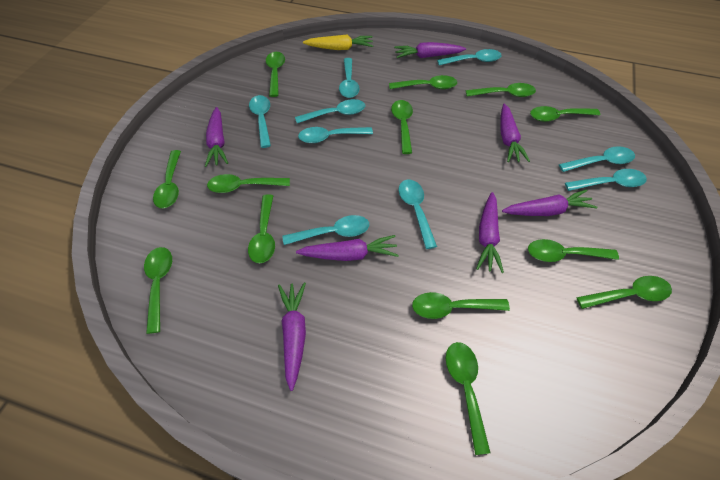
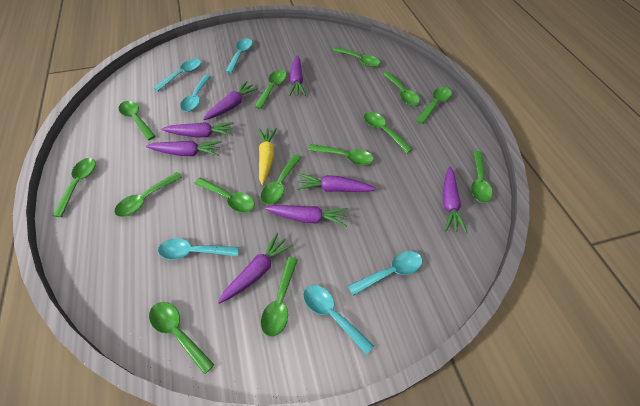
green spoon: [144,247,172,334] [153,150,181,208] [207,174,290,193] [248,195,275,263] [266,52,285,97] [389,75,457,89] [391,100,413,154] [412,292,510,319] [446,342,490,455] [466,83,536,97] [528,239,619,262] [530,106,600,122] [577,276,672,309] = 13 -> [53,158,96,217] [114,172,182,217] [119,101,156,140] [149,302,215,374] [194,178,255,213] [254,70,287,109] [261,155,301,205] [261,257,298,337] [308,144,373,165] [332,46,380,67] [364,112,412,153] [383,72,420,106] [416,87,452,124] [471,151,493,203] = 14
purple carrot: [205,107,228,167] [278,282,306,391] [296,235,399,261] [394,42,466,58] [476,192,504,273] [500,104,530,162] [502,189,597,216] = 7 -> [146,141,221,156] [161,122,234,137] [203,81,259,120] [218,233,293,304] [265,205,348,227] [289,55,306,96] [296,173,377,192] [443,166,467,233] = 8
turquoise spoon: [249,95,271,148] [282,215,369,245] [295,99,365,123] [298,127,373,143] [339,58,360,98] [398,180,437,249] [437,49,502,66] [559,146,635,172] [565,169,647,191] = 9 -> [154,59,201,91] [158,238,239,260] [180,75,211,112] [225,38,253,73] [303,285,374,355] [348,251,422,296] = 6

